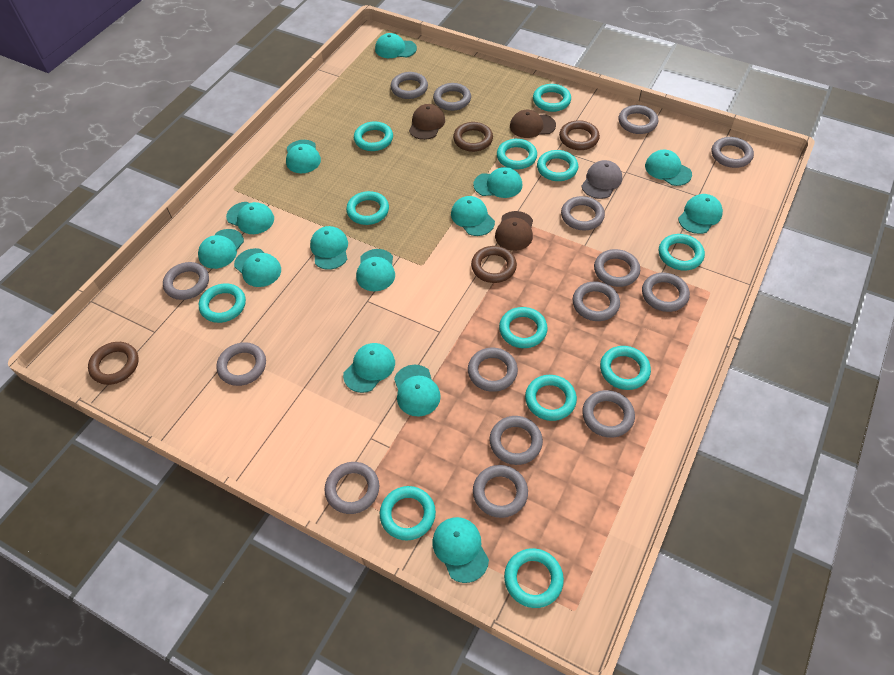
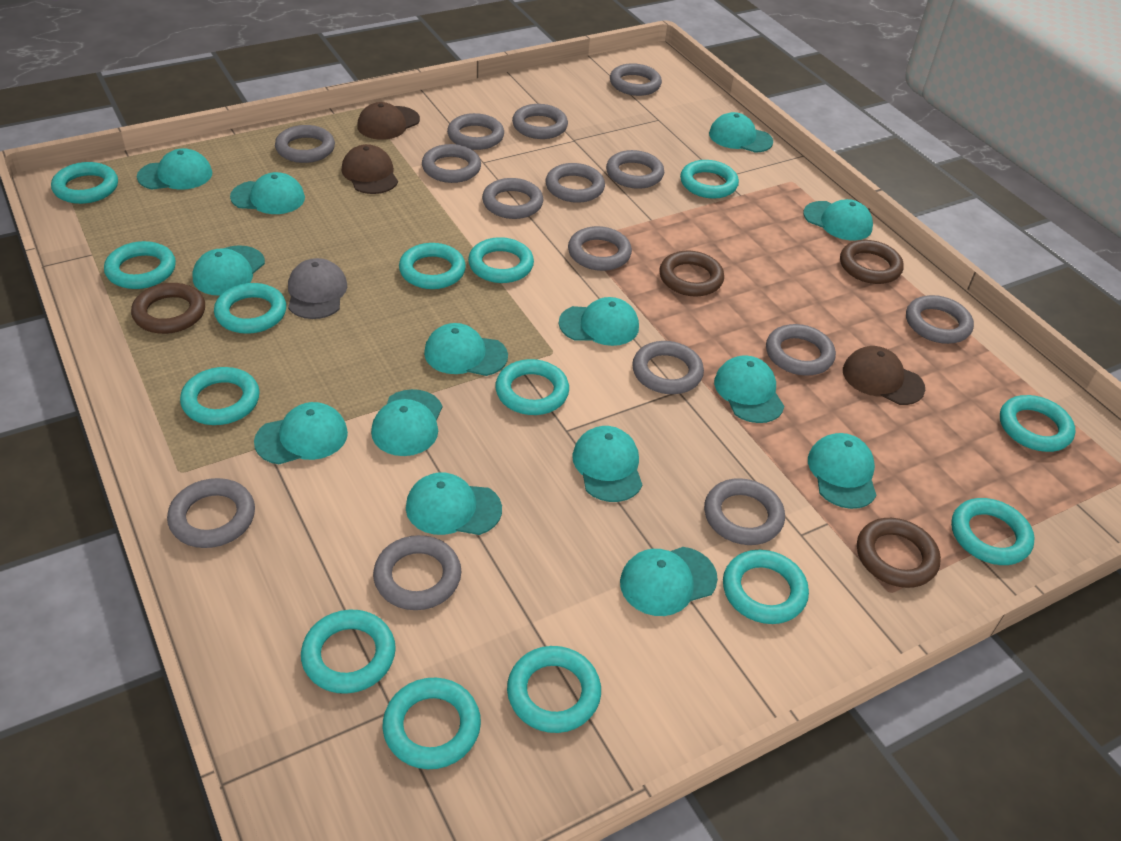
turquoise ring: [199,283,246,323] [346,191,389,225] [354,121,393,151] [380,486,436,541] [497,139,537,169] [499,307,548,348] [504,548,564,608] [525,375,577,421] [533,84,571,112] [537,150,578,181] [600,346,651,390] [659,234,705,271] = 12 -> [51,162,118,204] [104,241,176,289] [180,367,260,425] [214,283,286,334] [301,610,396,694] [383,678,481,769] [399,243,466,289] [468,237,534,283] [495,359,569,415] [507,646,601,733] [680,160,739,199] [723,550,809,624] [951,498,1035,565] [1000,395,1075,452] = 14

